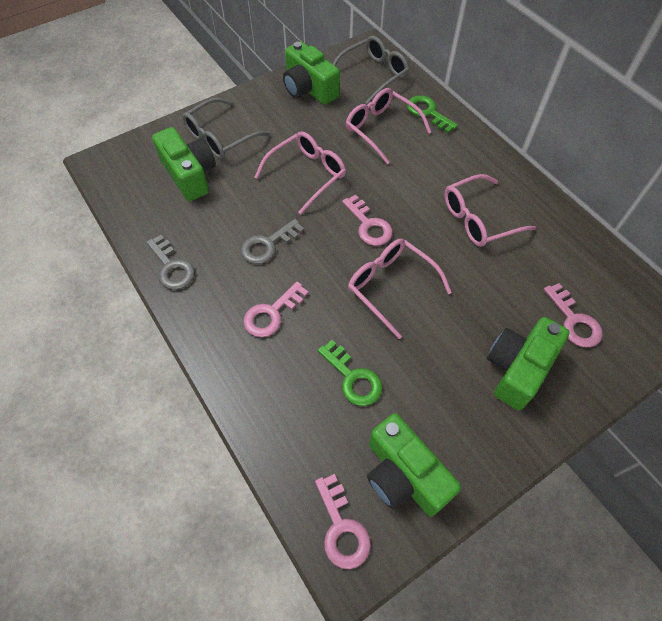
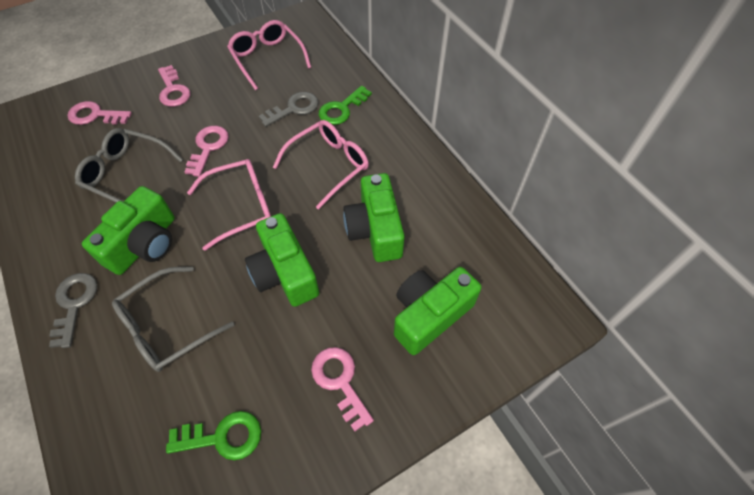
pink glasses: [254,131,346,214] [346,88,431,164] [348,239,452,339] [444,174,536,247] = 4 -> [187,159,271,251] [227,20,312,90] [273,120,369,210] = 3

